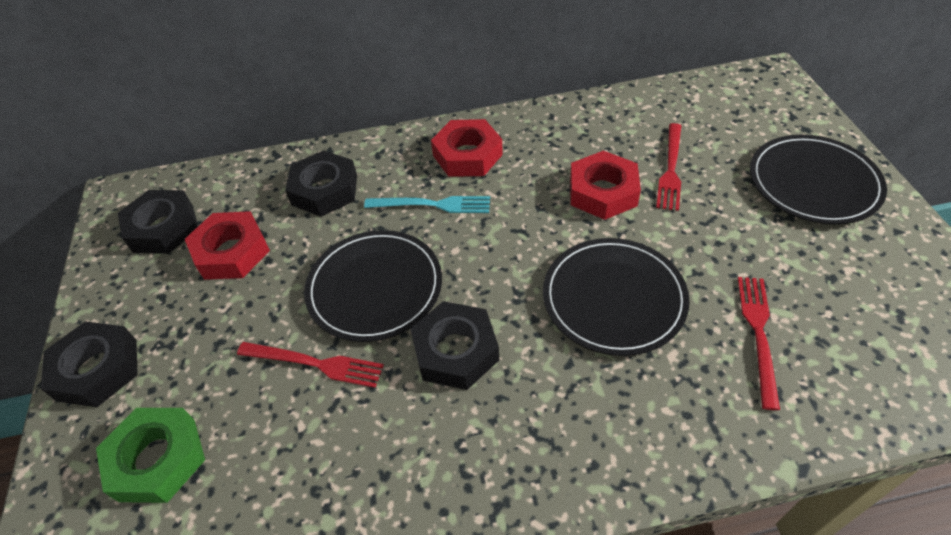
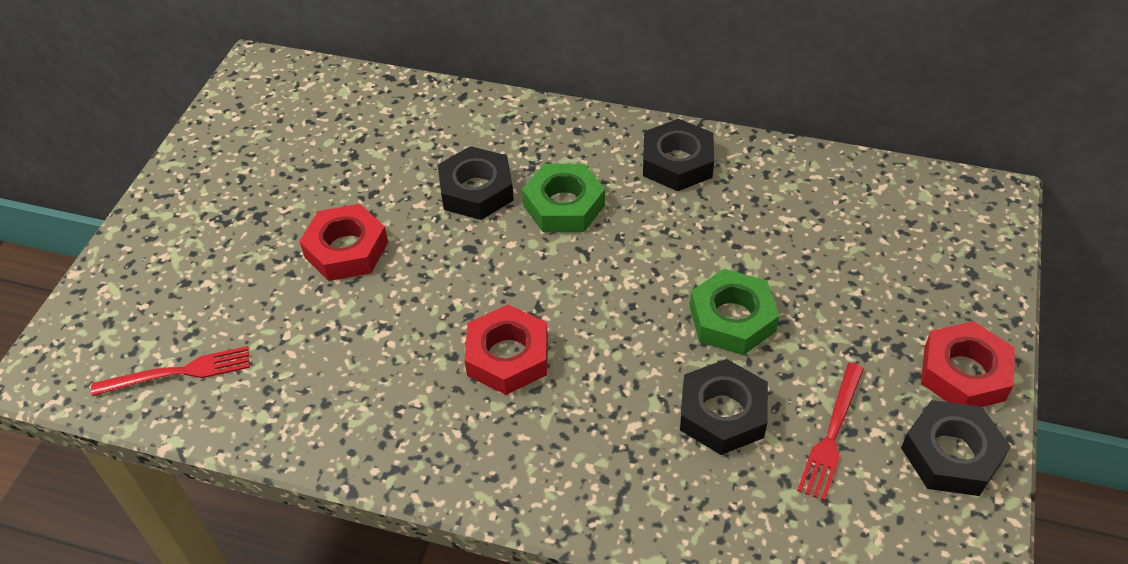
black plate: [304,230,442,342] [543,238,690,356] [750,135,887,224] = 3 -> none = 0
green nut: [96,408,205,503] = 1 -> [522,164,605,232] [690,269,779,355] = 2
red fork: [237,342,384,388] [656,123,681,211] [738,277,780,410] = 3 -> [91,346,250,396] [797,363,864,501] = 2
turquoise fork: [364,196,490,213] = 1 -> none = 0

